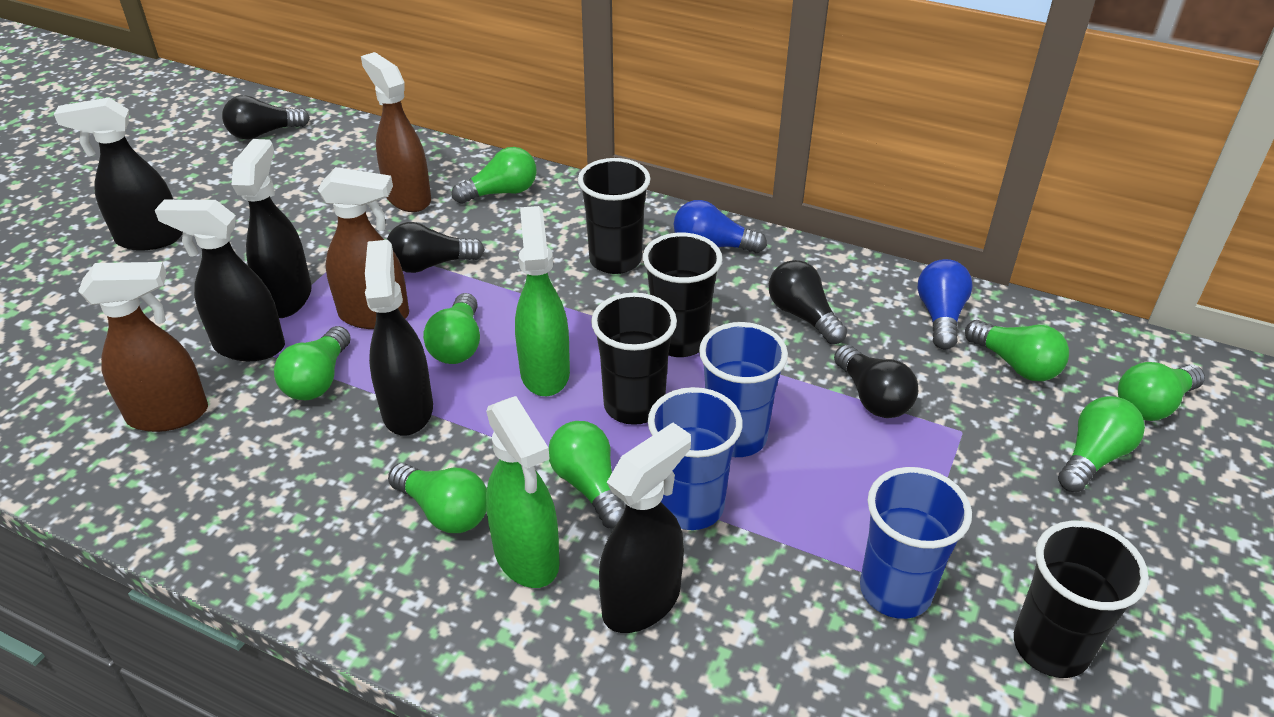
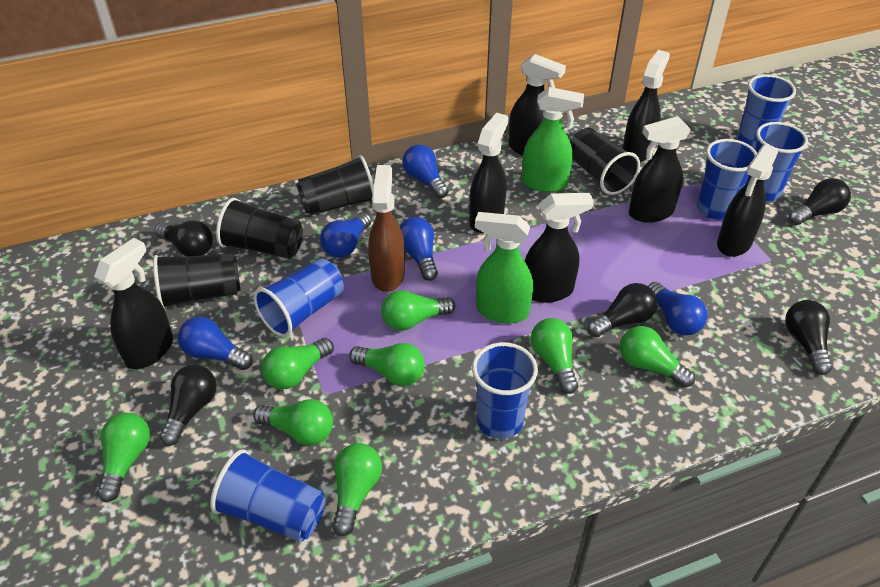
black light bulb: [222,95,310,139] [387,222,485,273] [769,260,847,344] [834,345,918,418] = 4 -> [154,220,213,257] [159,365,217,446] [588,283,657,337] [785,300,833,375] [789,178,851,225] = 5
black spray bottle: [54,98,183,251] [155,200,285,361] [232,139,312,318] [365,240,433,436] [599,423,691,633] = 5 -> [94,238,173,369] [469,113,509,233] [509,54,566,156] [525,193,594,303] [623,50,670,162] [629,116,691,223] [717,144,778,257] = 7
blue cup: [648,387,743,530] [699,322,788,457] [860,467,972,619] = 3 -> [210,449,326,542] [254,258,344,337] [472,342,538,439] [697,139,757,220] [737,74,796,149] [746,122,808,202] = 6
blue light bulb: [674,200,767,253] [917,259,973,349] = 2 -> [178,316,253,370] [320,212,372,258] [400,217,438,281] [402,144,449,198] [648,282,708,335] = 5
brown spray bottle: [78,262,208,432] [318,167,409,329] [361,52,431,212] = 3 -> [368,165,405,292] = 1

